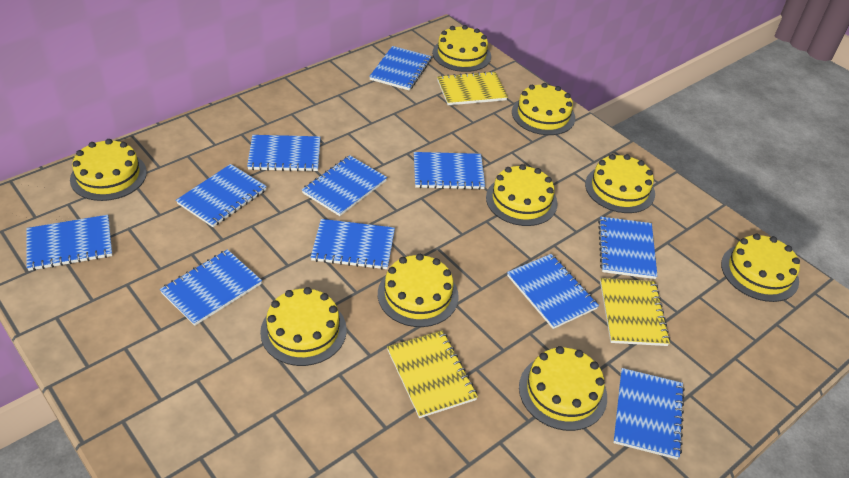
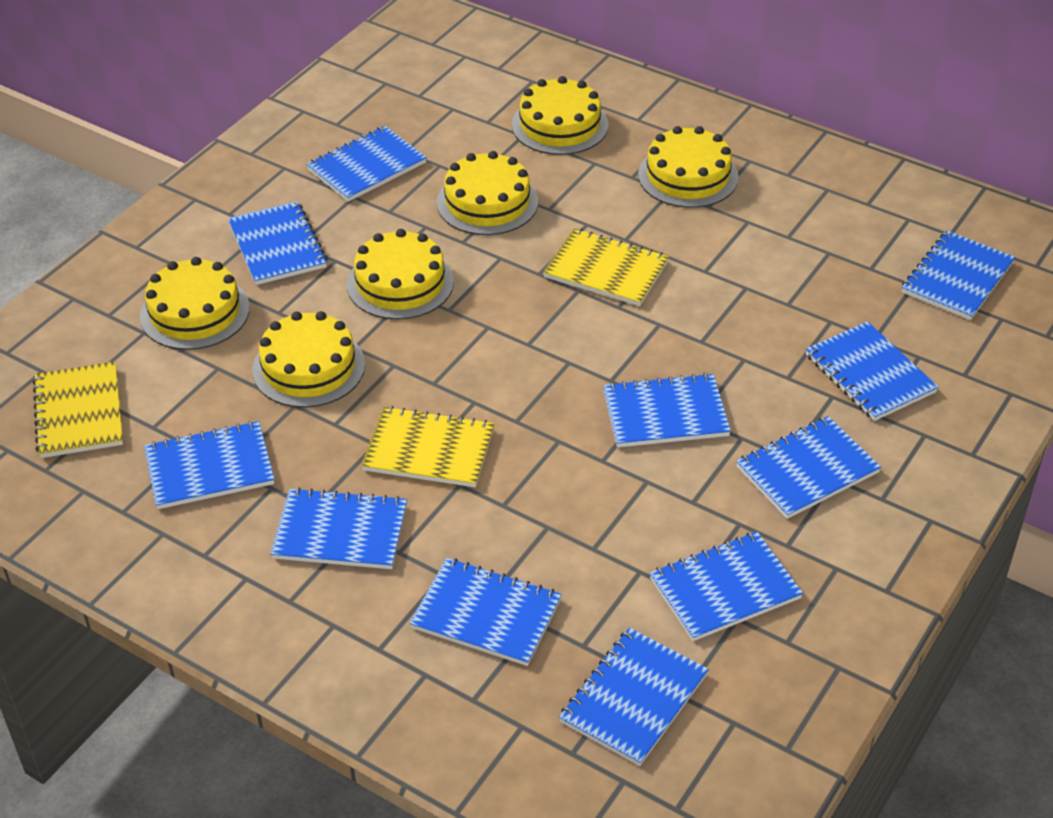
yellow cake: [70,139,147,201] [260,287,347,366] [378,254,459,327] [432,25,491,72] [486,164,558,226] [512,83,575,135] [519,346,607,431] [585,154,655,213] [721,234,800,302] = 9 -> [140,257,250,350] [252,311,365,408] [347,229,454,320] [437,151,538,235] [512,76,608,155] [638,126,739,208] = 6

